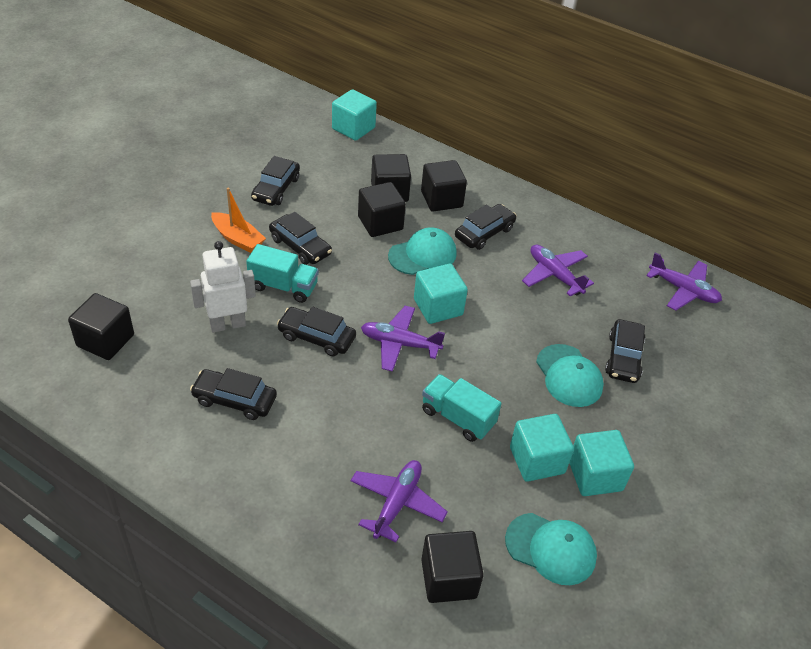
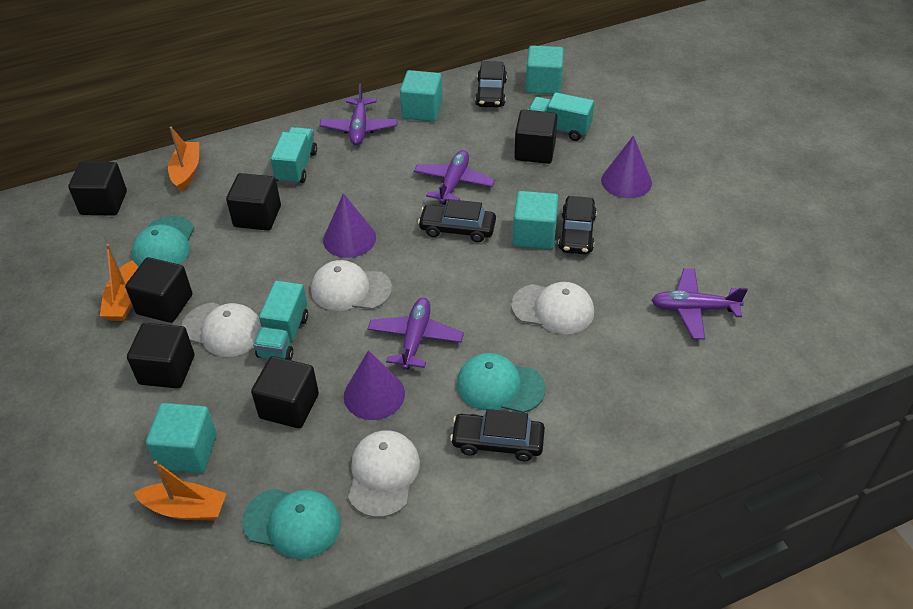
black car: [190,368,277,420] [251,156,300,206] [269,212,332,265] [277,306,356,356] [455,204,516,250] [605,319,645,383] = 6 -> [418,199,496,242] [450,409,545,461] [475,61,507,108] [558,196,597,255] = 4
black cube: [68,293,134,360] [358,182,406,237] [371,154,411,202] [421,160,467,211] [421,531,484,603] = 5 -> [68,162,127,216] [125,257,192,323] [127,323,194,389] [226,173,281,231] [251,356,319,428] [514,110,558,164] = 6
orange boat: [211,188,266,253] = 1 -> [100,244,138,321] [134,461,227,521] [168,127,199,192] = 3
purple cone: none = 0 -> [323,193,376,258] [344,350,405,420] [601,135,652,198] = 3
turquoise truck: [246,244,319,303] [422,374,501,442] = 2 -> [253,281,308,360] [270,127,317,184] [528,92,594,141] = 3
white cap: none = 0 -> [182,302,261,357] [311,260,392,311] [348,430,420,518] [511,282,594,334] = 4
white robot: [190,241,256,333] = 1 -> none = 0

